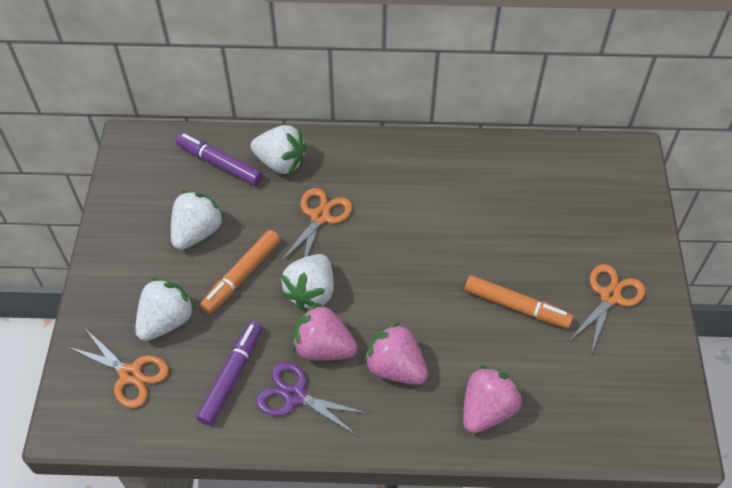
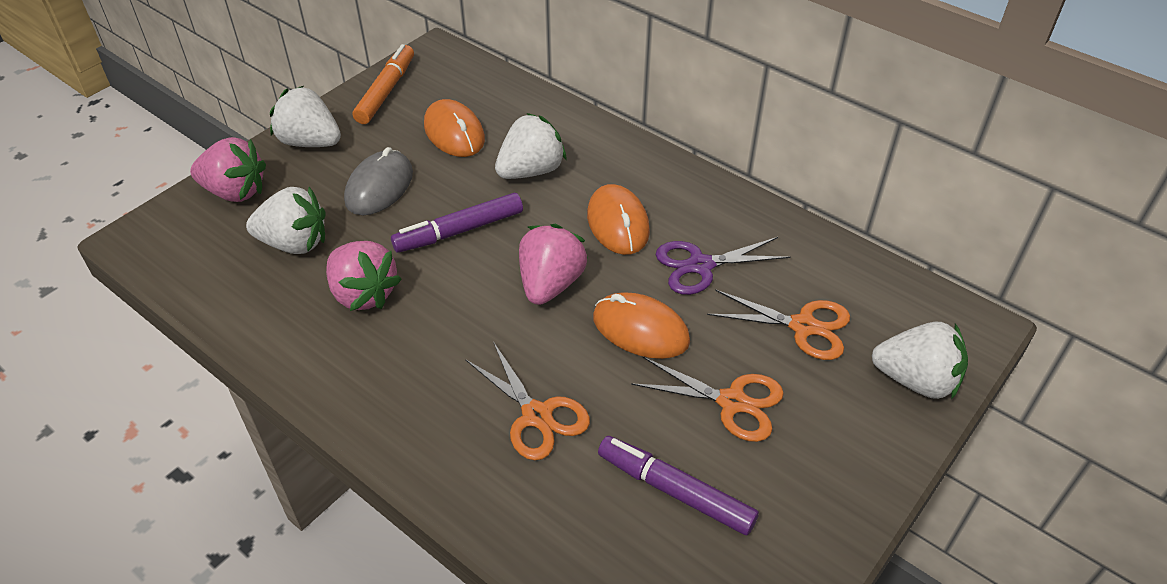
grey mouse: none = 0 -> [344,147,413,215] = 1
orange marker: [200,230,280,314] [465,275,573,328] = 2 -> [353,44,414,124] = 1
orange mouse: none = 0 -> [424,99,485,157] [587,184,650,255] [593,292,690,359] = 3

